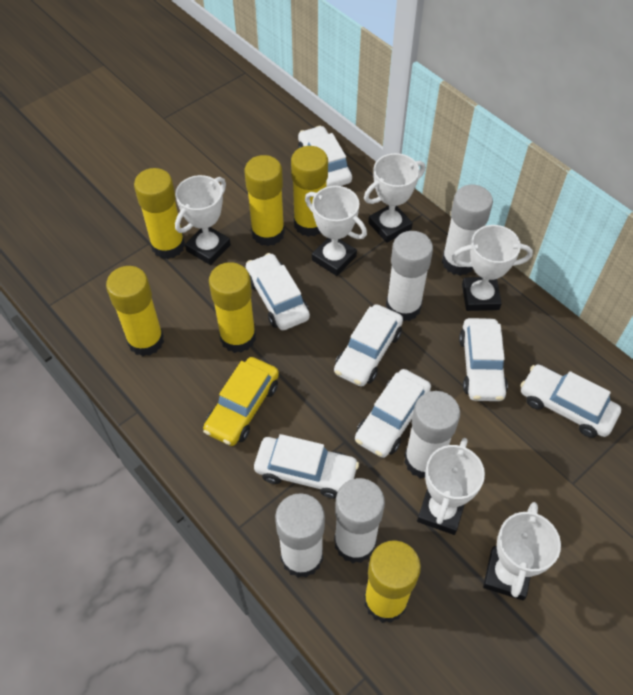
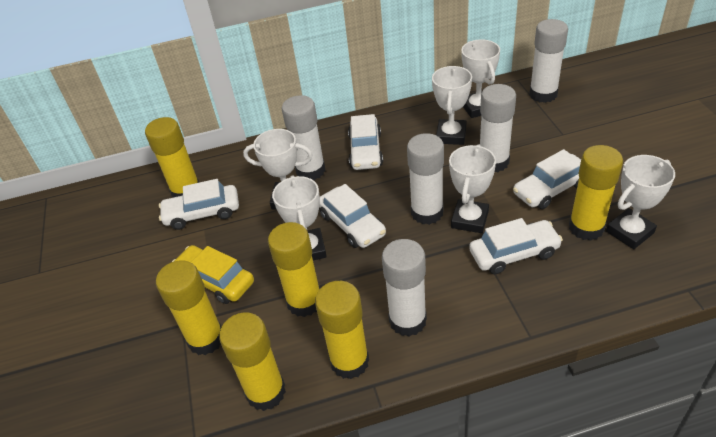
white car: [246,253,310,330] [254,434,359,498] [298,126,352,187] [334,304,403,387] [355,369,431,458] [459,318,508,401] [520,365,621,438] = 7 -> [159,179,239,230] [319,184,386,248] [348,114,383,170] [469,218,563,274] [513,149,581,209] = 5

